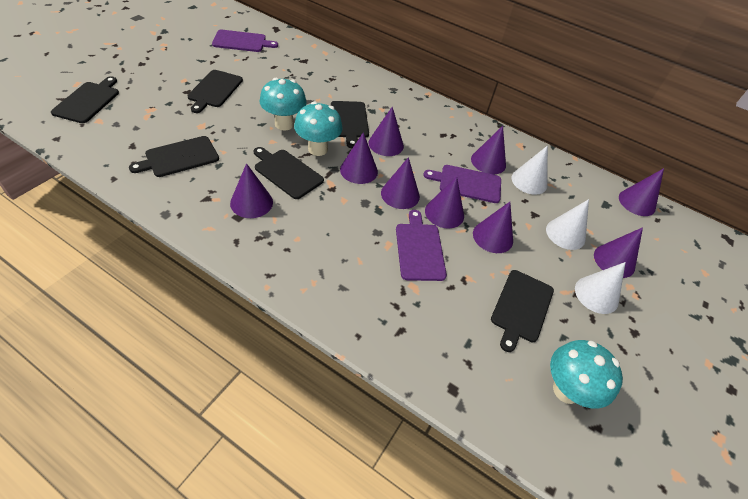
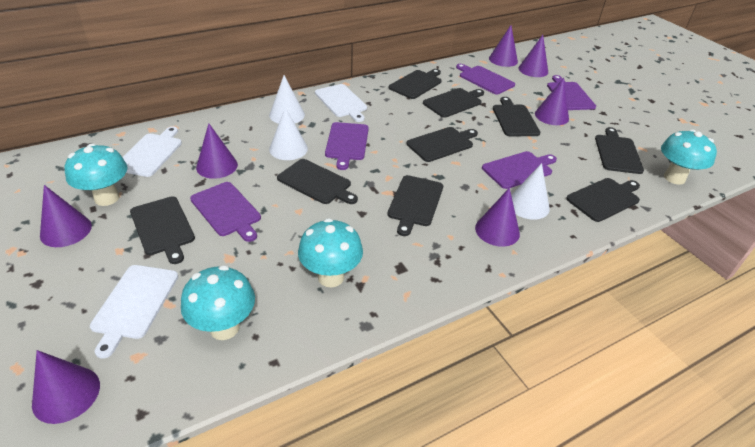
black cutting board: [51,76,119,123] [129,136,219,177] [187,70,243,113] [253,147,324,199] [331,101,369,148] [491,270,554,352] = 6 -> [130,196,195,264] [277,159,358,204] [387,175,443,236] [389,69,442,99] [407,127,478,162] [423,88,484,118] [493,97,541,136] [566,178,640,222] [595,127,644,174] = 9
purple cone: [230,163,273,218] [340,132,378,184] [368,107,404,156] [381,157,420,209] [425,177,464,228] [471,126,506,174] [473,202,513,253] [594,227,643,278] [619,168,664,216] = 9 -> [32,350,100,424] [40,185,92,247] [196,123,238,179] [475,188,520,247] [489,25,518,67] [519,35,548,77] [535,78,569,125] = 7
purple cutting board: [212,30,278,52] [396,210,447,281] [423,165,501,203] = 3 -> [190,182,261,242] [325,122,369,170] [456,64,515,95] [482,151,557,189] [547,75,596,110] = 5
turquoise mushroom: [259,78,307,130] [294,102,343,156] [550,340,623,408] = 3 -> [65,144,128,206] [181,265,255,340] [298,218,363,287] [661,130,717,185] = 4
white cutting board: none = 0 -> [90,265,178,358] [123,126,182,177] [315,84,367,122] = 3

